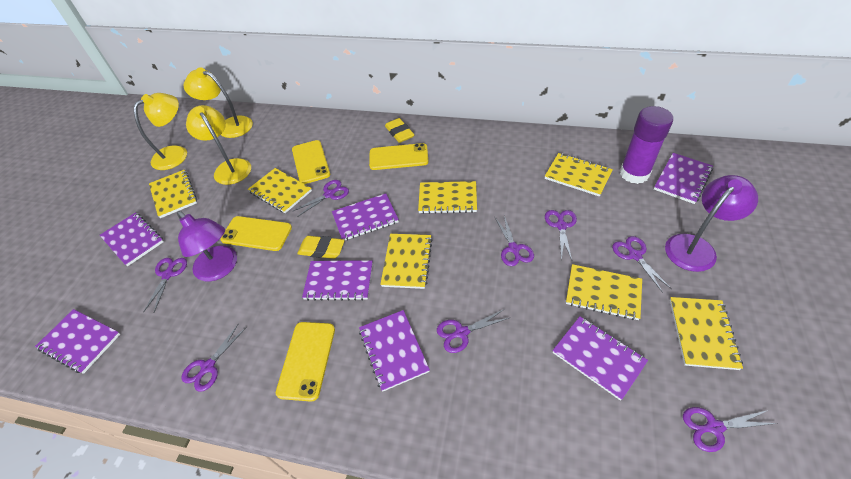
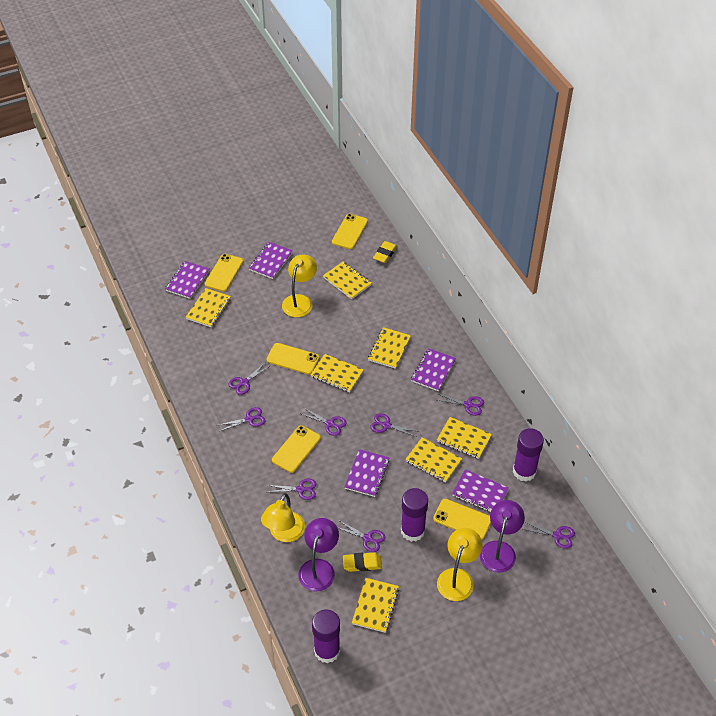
purple glue stick: [620,106,673,184] = 1 -> [312,610,340,663] [401,488,428,542] [513,428,544,481] = 3
purple notebook: [35,309,120,374] [100,212,164,266] [302,260,373,301] [332,193,399,240] [359,310,430,391] [553,316,648,401] [654,153,713,204] = 7 -> [165,261,210,299] [249,242,293,279] [344,449,390,497] [411,348,456,391] [452,469,509,512] = 5
yellow phone: [220,216,292,251] [276,322,335,402] [292,140,330,184] [369,143,429,170] = 4 -> [205,254,243,292] [266,343,319,374] [272,425,321,473] [332,214,368,249] [433,499,491,539] = 5

